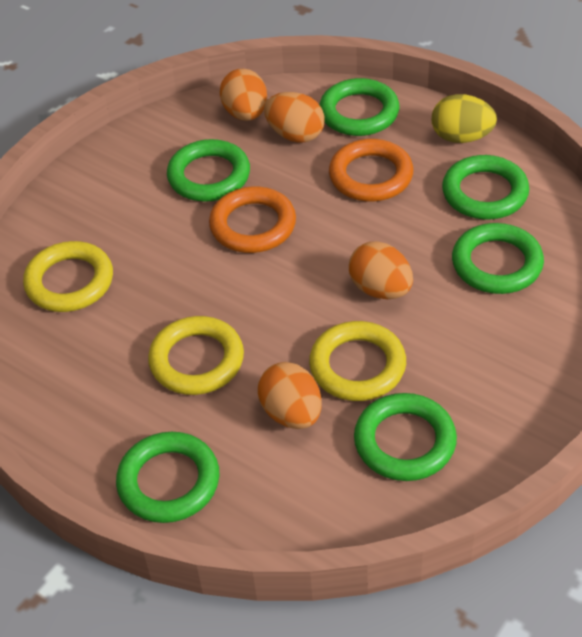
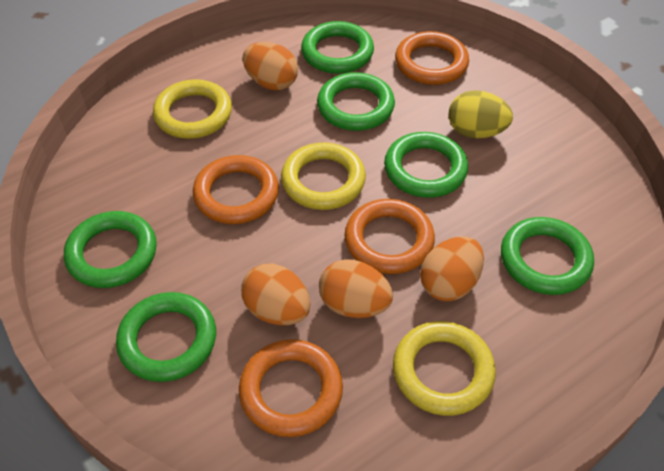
orange ring: [209,186,296,253] [329,139,413,202] = 2 -> [193,155,279,224] [239,339,343,437] [345,199,435,274] [395,31,469,85] = 4

